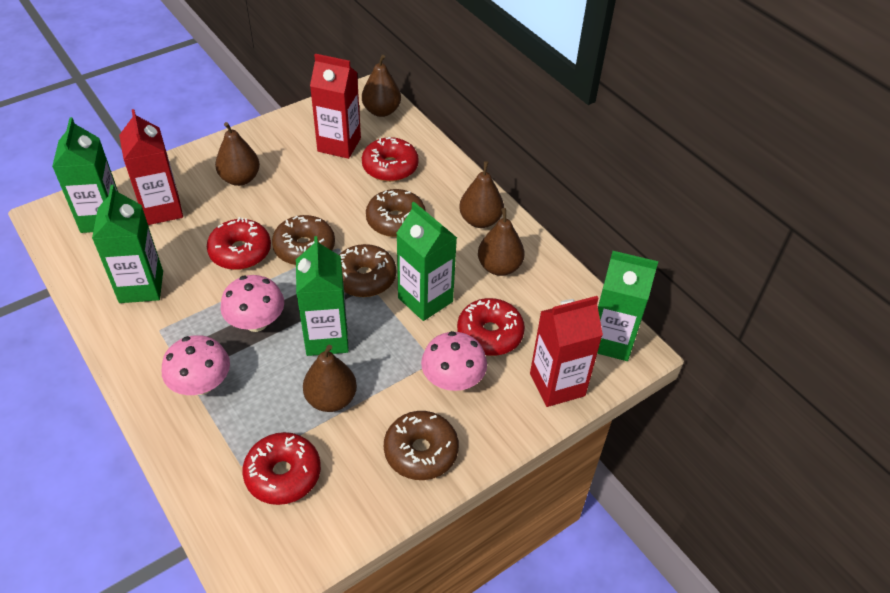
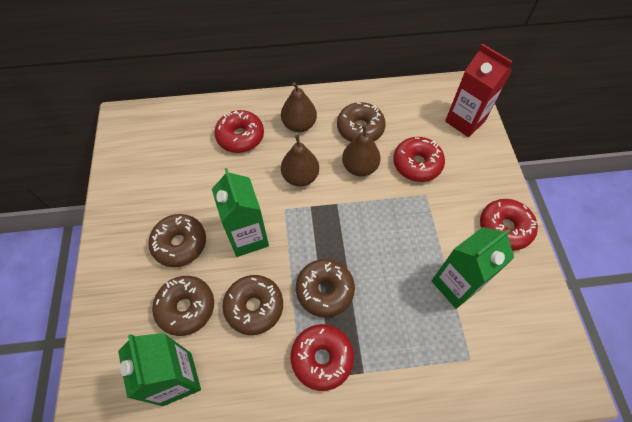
brown donut: [272,215,335,265] [339,244,396,297] [366,189,426,237] [384,411,459,480] = 4 -> [148,214,206,267] [152,276,214,336] [223,275,283,335] [296,259,355,317] [337,102,386,142] = 5
brown pear: [215,122,260,186] [303,344,357,412] [362,55,401,117] [459,161,504,228] [478,208,525,276] = 5 -> [281,82,317,132] [281,135,319,187] [342,125,381,176] = 3
green carton: [52,117,118,233] [92,185,163,303] [296,236,349,356] [396,202,457,321] [597,251,658,361] = 5 -> [118,333,201,406] [212,168,269,257] [432,227,514,309] = 3
pink mushroom: [162,335,230,395] [221,275,284,332] [421,331,487,391] = 3 -> none = 0
red carton: [119,109,183,225] [310,54,361,159] [530,296,603,407] = 3 -> [445,44,512,137] = 1

